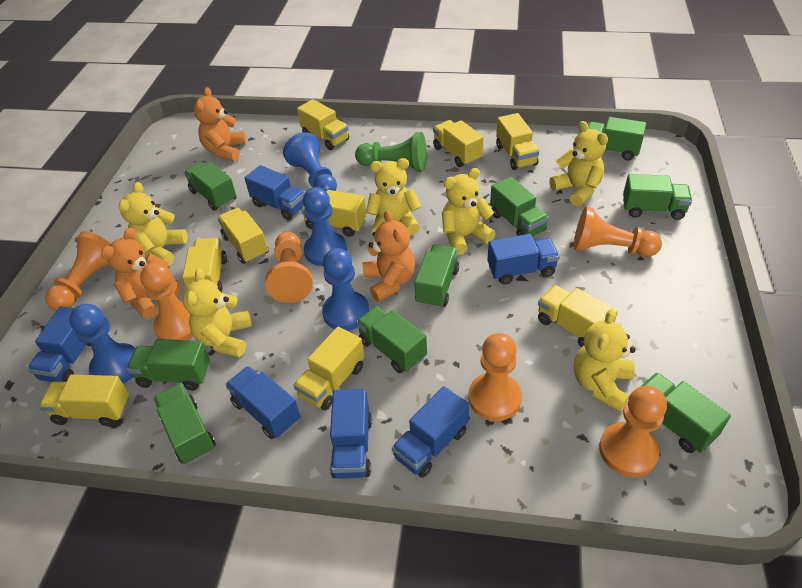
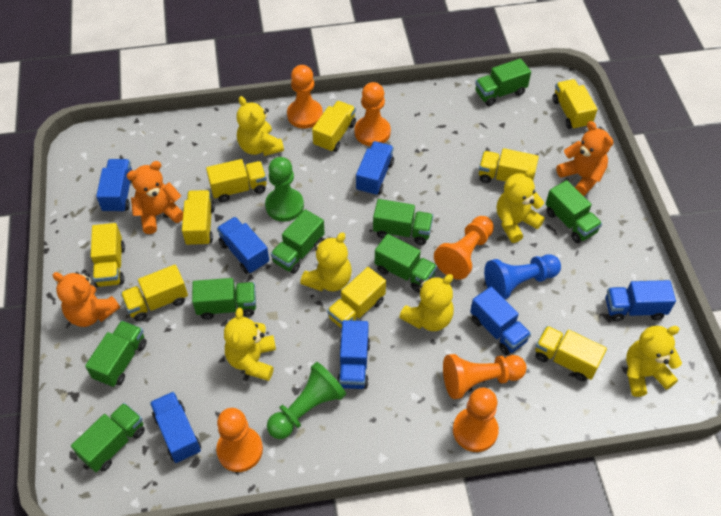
blue pawn: [69,304,135,384] [283,132,337,191] [303,187,347,266] [322,248,369,331] = 4 -> [484,254,561,299] = 1
blue truck: [27,306,91,382] [225,366,300,439] [245,165,306,220] [330,389,372,479] [392,386,469,478] [487,234,560,285] = 6 -> [96,159,132,213] [150,392,201,463] [217,217,269,274] [337,320,370,389] [356,141,394,196] [470,287,531,355] [606,280,676,322] = 7
green pawn: [355,132,427,172] = 1 -> [265,157,304,222] [267,362,346,439] = 2
green truck: [127,339,210,390] [153,383,216,464] [184,162,236,211] [356,306,427,373] [414,244,459,308] [490,177,549,236] [588,117,646,160] [623,174,692,220] [641,373,731,453] = 9 -> [71,403,145,472] [85,321,147,387] [192,278,256,320] [271,209,325,274] [373,199,433,245] [375,234,437,292] [475,58,531,106] [546,180,602,243] = 8

